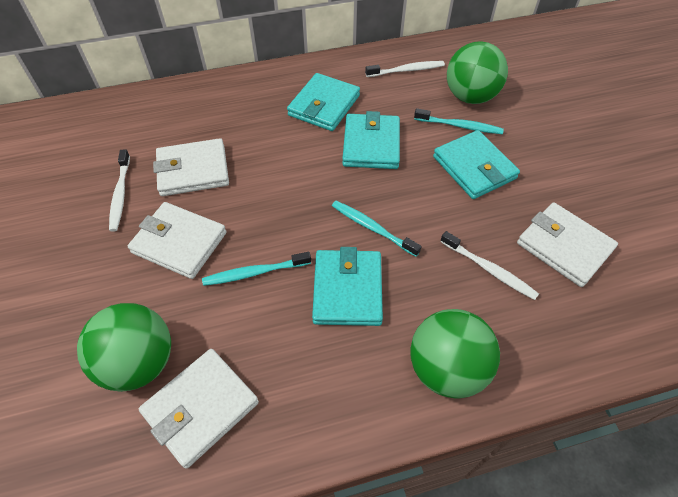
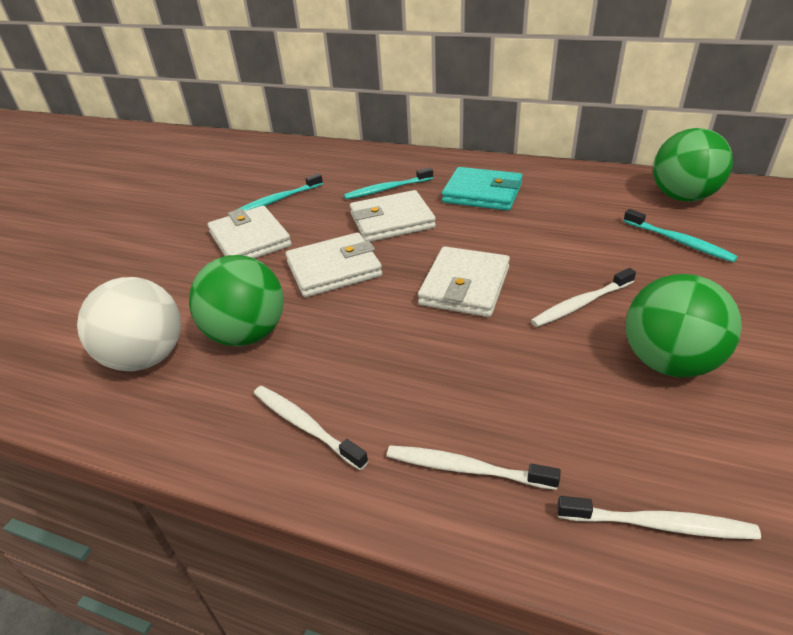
turquoise wallet: [287,73,360,131] [312,247,383,326] [342,111,400,169] [433,130,520,199] = 4 -> [442,167,523,211] = 1
white ball: none = 0 -> [77,277,181,371] = 1
white toothbrush: [109,149,130,232] [365,61,445,77] [440,231,539,300] = 3 -> [254,386,368,470] [387,445,561,490] [531,268,636,327] [557,496,761,539] = 4

